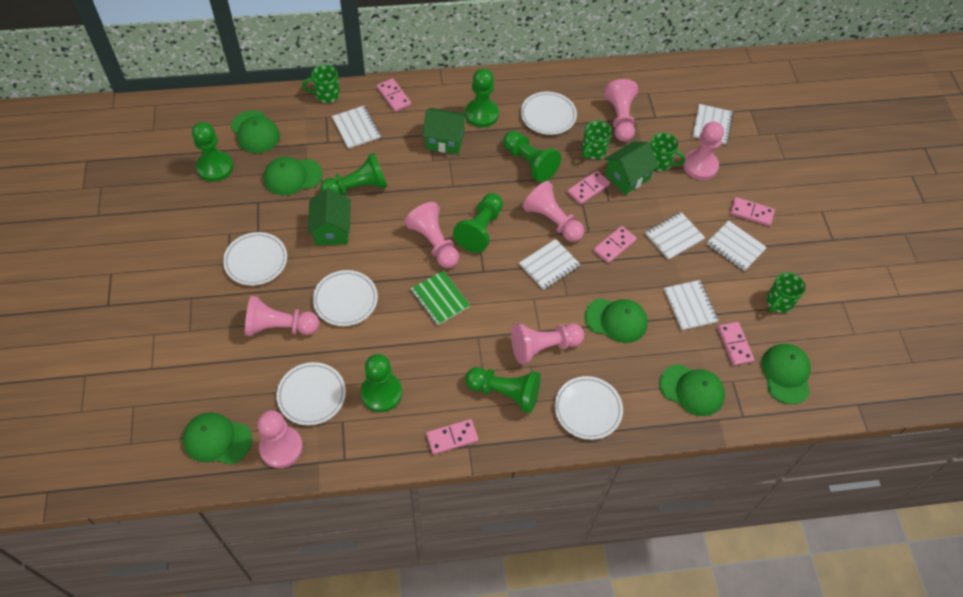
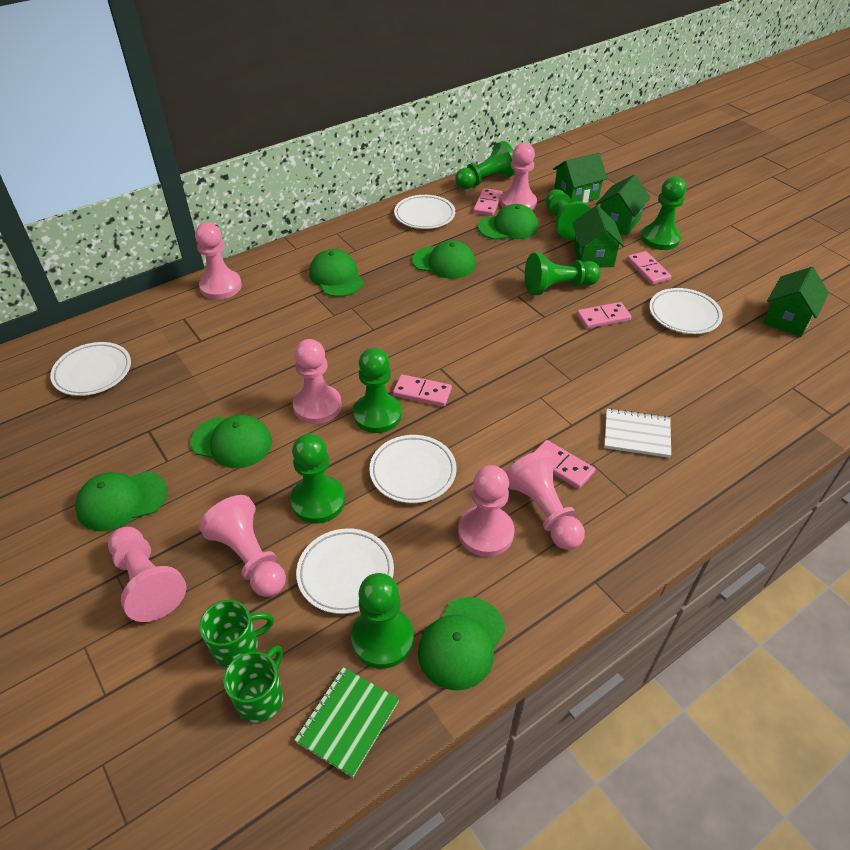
green house: [308,188,351,245] [422,108,468,154] [604,141,659,195] = 3 -> [553,153,607,203] [573,205,624,267] [596,175,650,236] [763,267,829,337] = 4
green mug: [302,65,340,103] [582,121,612,159] [650,133,685,171] [767,272,805,313] = 4 -> [199,600,274,668] [223,645,283,723] = 2
pink domino: [377,78,411,112] [426,419,478,455] [567,171,610,205] [593,226,637,263] [717,322,754,366] [730,197,775,226] = 6 -> [393,374,452,407] [473,188,503,216] [534,440,595,489] [577,302,632,329] [627,251,671,285] = 5
white notebook: [332,106,381,149] [519,239,580,290] [645,212,705,260] [664,280,719,331] [692,104,733,145] [706,220,767,271] = 6 -> [604,408,671,458] = 1

